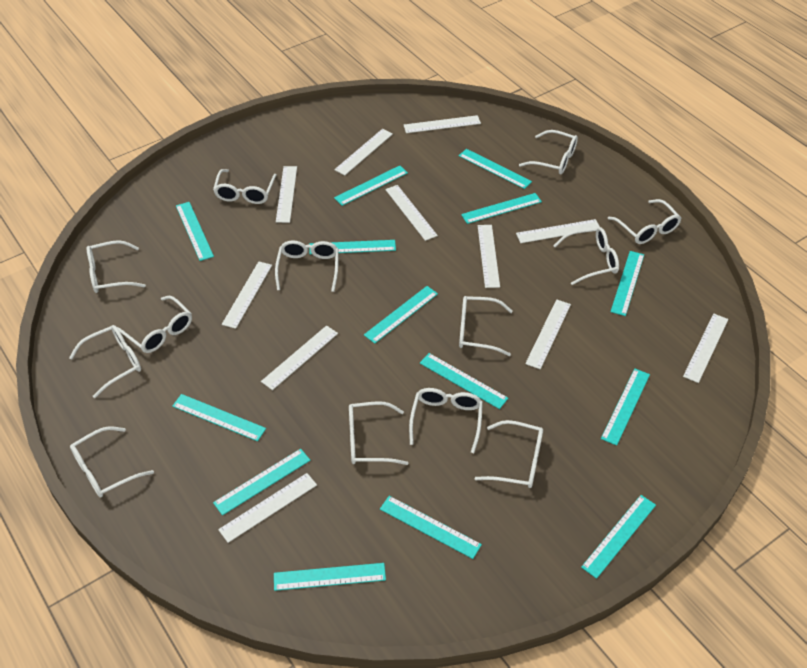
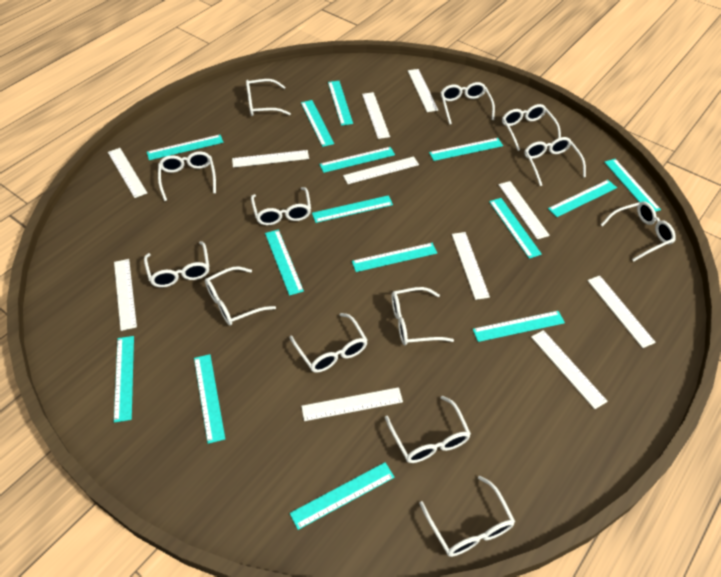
turquoise ruler: [172,394,266,441] [176,202,214,261] [213,449,310,515] [274,563,386,591] [309,240,396,254] [334,165,408,206] [364,286,438,344] [380,496,482,559] [420,353,508,409] [459,149,532,189] [461,193,542,224] [581,495,656,579] [601,369,650,446] [611,251,644,316] = 14 -> [114,336,134,423] [147,135,223,160] [194,354,225,444] [265,229,304,296] [290,462,394,530] [301,100,334,147] [312,195,393,223] [319,147,395,173] [328,81,353,126] [352,243,437,272] [429,138,503,161] [473,311,565,342] [489,198,542,259] [548,180,617,217] [604,159,661,212] = 15

